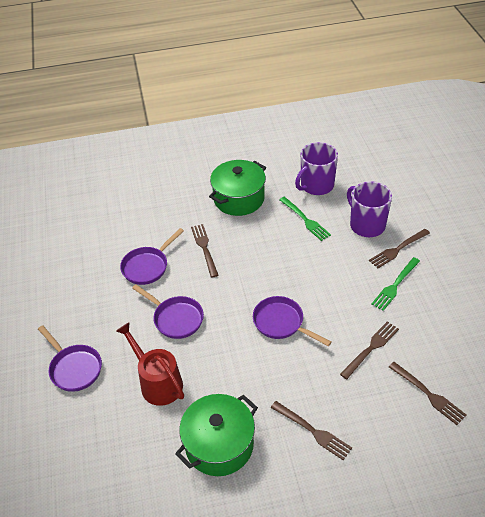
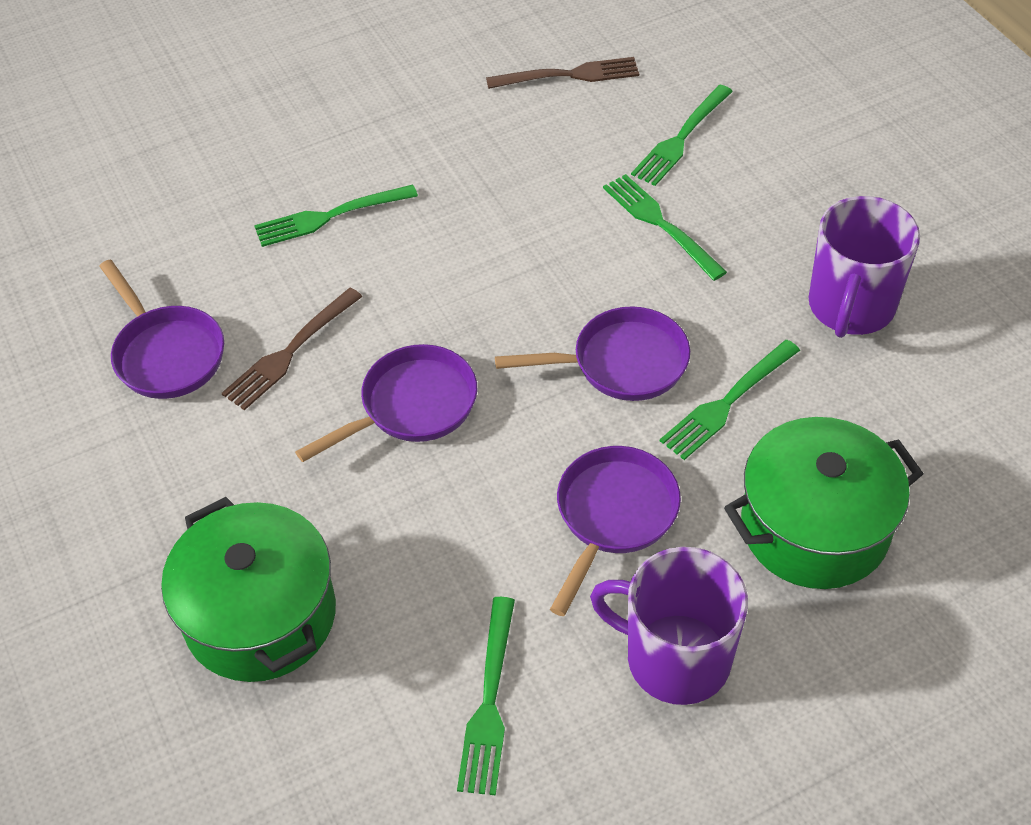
brown fork: [191,224,218,278] [271,401,352,460] [340,321,399,379] [369,229,430,268] [389,362,467,425] = 5 -> [222,288,363,410] [486,57,639,89] = 2
green fork: [279,197,331,241] [371,257,420,311] = 2 -> [254,185,418,247] [457,597,515,796] [603,174,727,281] [631,85,733,186] [660,340,800,460] = 5
red watering can: [116,322,184,406] = 1 -> none = 0

